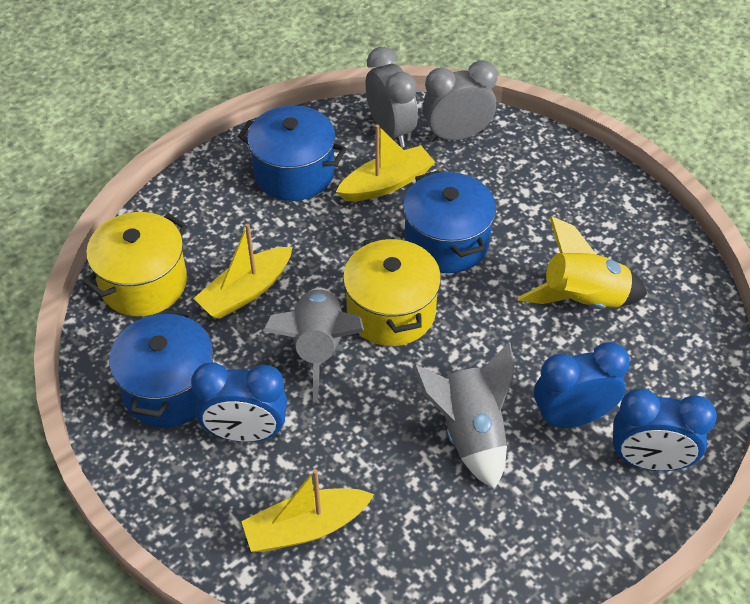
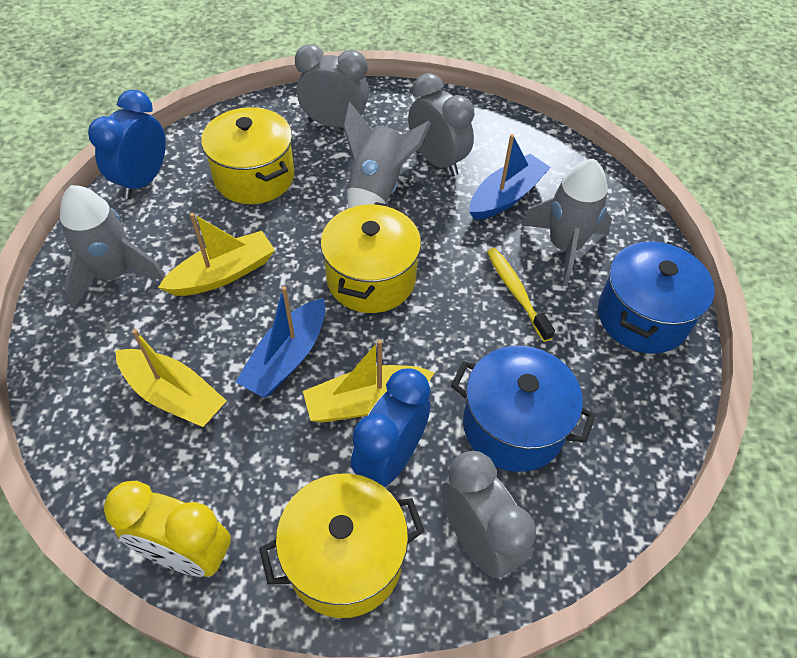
blue boat: none = 0 -> [236,286,325,398] [469,134,551,220] = 2
blue clock: [191,362,287,442] [534,342,630,428] [613,389,717,471] = 3 -> [88,90,166,199] [351,369,431,487] = 2
blue pot: [109,309,213,427] [238,106,347,201] [403,170,496,273] = 3 -> [451,346,596,472] [598,241,715,354] = 2
grey clock: [365,47,418,147] [423,60,498,142] = 2 -> [295,44,369,128] [408,73,474,176] [441,451,536,578] = 3
grey rocket: [263,288,364,402] [413,342,515,489] = 2 -> [60,185,165,309] [343,101,431,208] [521,159,612,286] = 3
yellow clock: none = 0 -> [104,481,231,577] = 1
yellow pot: [83,212,187,316] [343,236,441,346] = 2 -> [201,107,295,204] [259,473,424,618] [320,202,421,313] = 3
yellow rocket: [518,216,647,309] = 1 -> none = 0
yellow toothbrush: none = 0 -> [487,248,555,342] = 1

